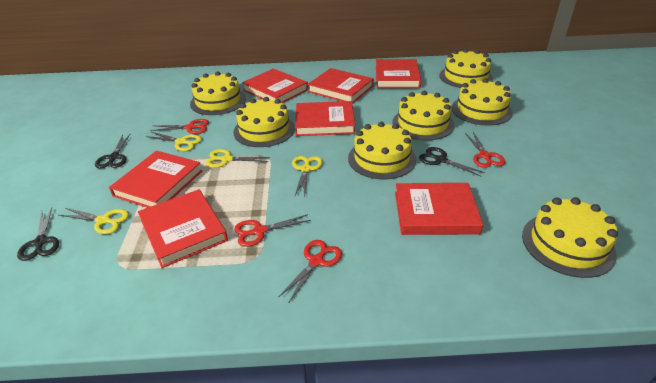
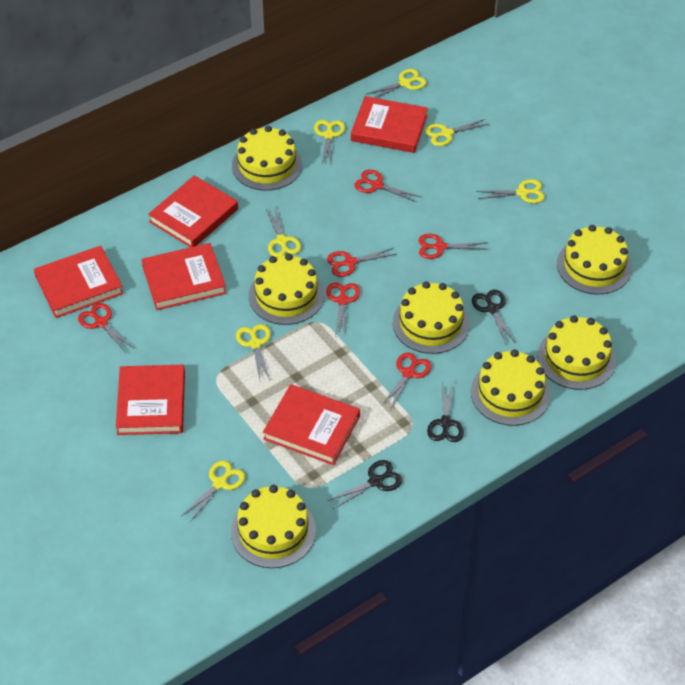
red book: [109,151,202,208] [138,189,228,268] [242,69,308,103] [295,101,355,136] [308,68,374,104] [376,59,421,88] [395,183,483,235] = 7 -> [34,246,124,318] [116,365,185,435] [142,243,227,310] [148,175,238,247] [263,384,360,465] [351,96,428,153] = 6
red scissors: [151,119,209,134] [234,214,311,247] [278,240,342,302] [465,132,505,168] = 4 -> [78,303,135,352] [326,282,360,336] [327,248,396,277] [354,170,421,202] [381,353,431,410] [418,234,488,259] = 6
yellow scissors: [59,208,129,234] [146,132,202,151] [206,149,270,168] [292,156,323,197] = 4 -> [182,460,245,522] [236,324,271,380] [266,208,301,257] [314,120,345,165] [367,69,427,98] [425,119,489,146] [476,179,545,203] = 7

